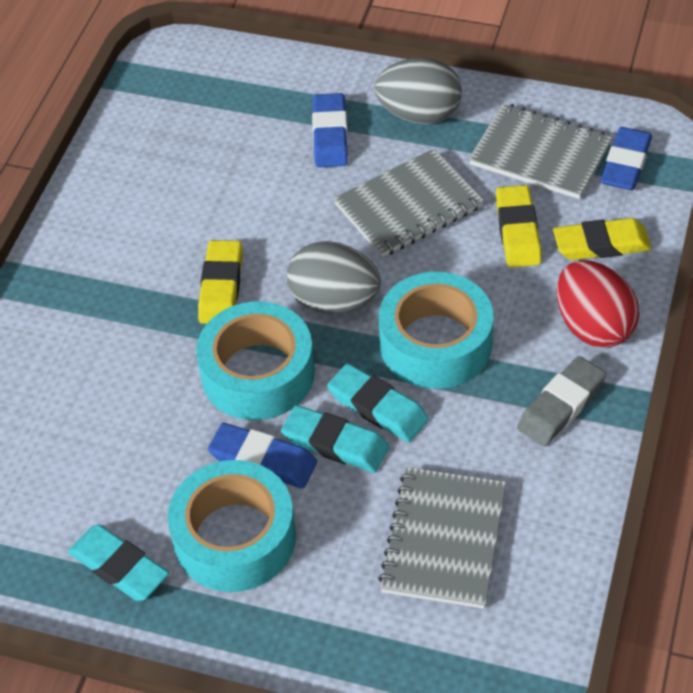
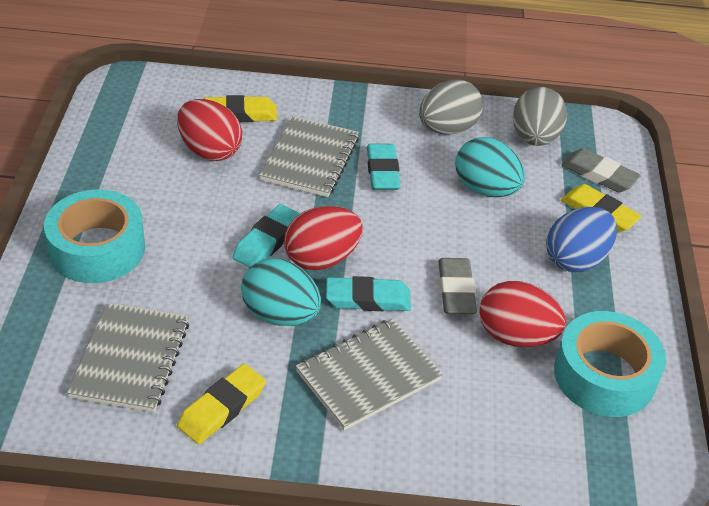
blue egg: none = 0 -> [546,207,617,272] = 1
blue eraser: [208,423,317,489] [312,93,348,168] [601,127,652,190] = 3 -> none = 0
grey eraser: [517,356,606,447] = 1 -> [438,258,477,314] [561,148,641,193] = 2
red egg: [557,260,639,348] = 1 -> [177,99,242,161] [284,206,363,270] [479,281,566,347] = 3
turquoise egg: none = 0 -> [241,258,321,326] [455,137,525,197] = 2
turquoise tape: [168,460,296,592] [196,301,315,420] [379,272,493,389] = 3 -> [44,189,145,283] [554,311,666,417] = 2

